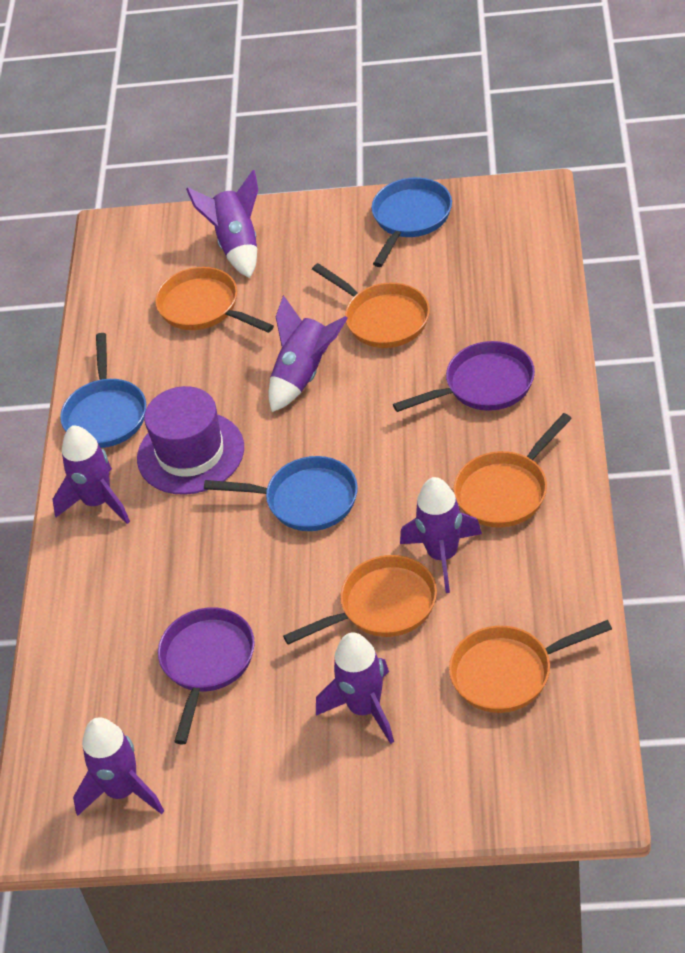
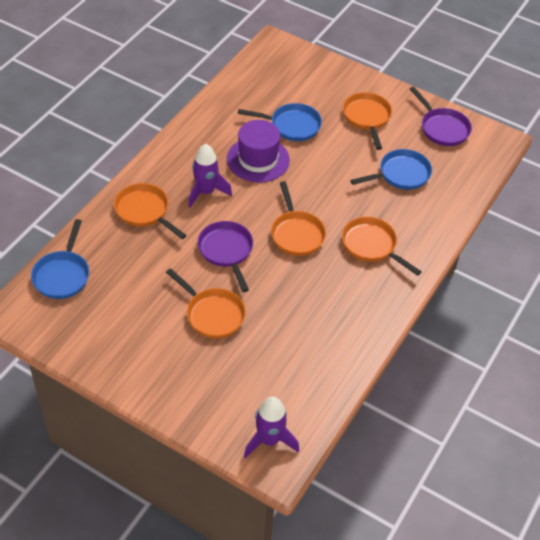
purple rocket: [52,425,130,524] [73,718,164,816] [186,170,258,278] [269,295,348,412] [316,632,394,744] [400,477,482,593] = 6 -> [188,144,232,208] [244,397,299,458] = 2

